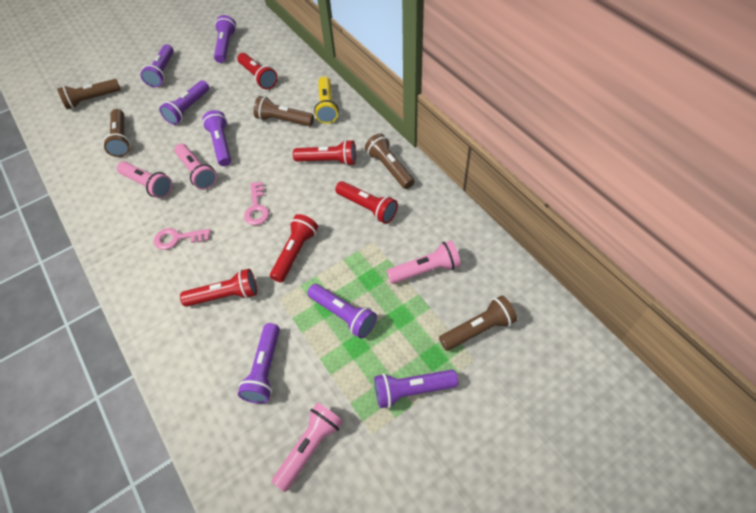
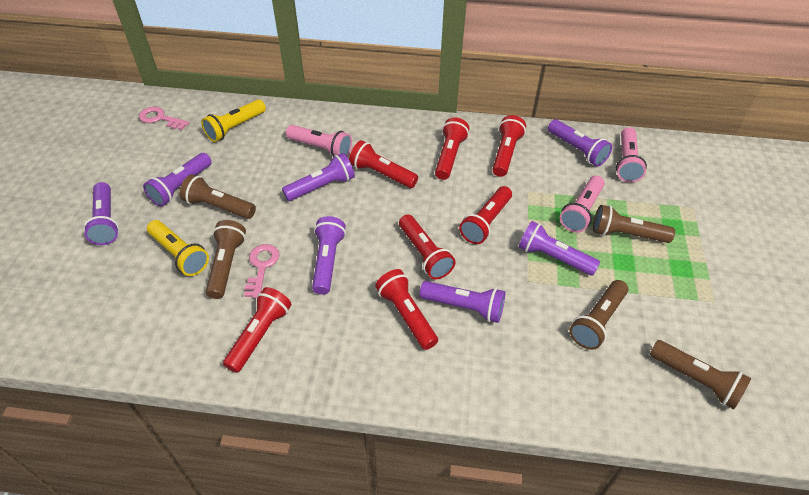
pink flashlight: [117,161,172,199] [174,143,217,190] [272,402,343,492] [387,240,461,284] = 4 -> [286,125,352,157] [560,175,605,233] [616,127,647,183] = 3
red flashlight: [180,269,257,307] [237,53,278,89] [270,214,318,283] [293,140,356,166] [335,181,398,224] = 5 -> [223,287,292,373] [349,140,418,188] [375,269,438,350] [399,214,455,279] [435,117,469,180] [459,186,512,244] [492,115,526,177] = 7
yellow flashlight: [314,76,339,124] = 1 -> [147,220,209,276] [201,99,266,142] = 2

